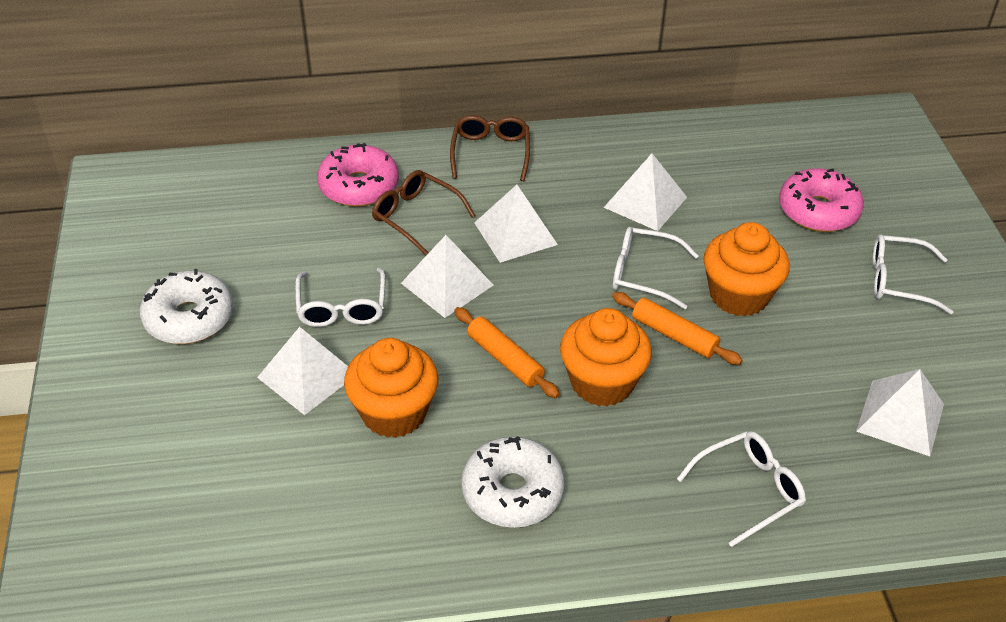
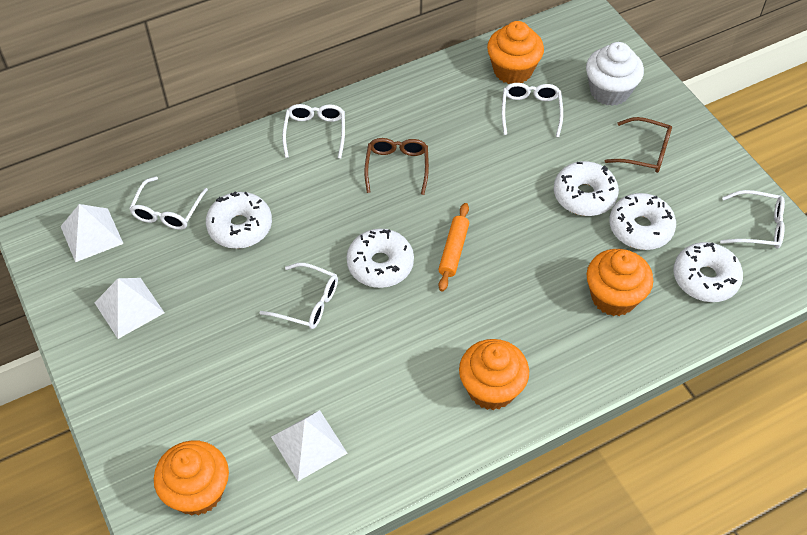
orange cupcake: [344,338,439,438] [560,308,652,407] [704,222,790,317] = 3 -> [154,440,229,516] [459,339,529,410] [487,21,544,84] [587,249,653,316] = 4
orange rolling pin: [454,307,560,398] [612,292,743,365] = 2 -> [438,203,469,291] = 1
pink donut: [317,143,399,207] [779,168,864,232] = 2 -> none = 0
white cupcake: none = 0 -> [586,42,644,106] = 1
white donut: [140,269,233,344] [461,436,565,528] = 2 -> [206,191,272,249] [347,229,414,288] [554,161,619,216] [609,193,676,250] [673,242,743,302] = 5
white glasses: [295,268,386,327] [613,227,699,309] [677,431,806,547] [873,234,953,314] = 4 -> [129,177,208,230] [259,263,338,329] [282,104,345,159] [502,83,563,137] [720,190,785,249] = 5
white pyramid: [257,327,348,415] [401,235,494,318] [474,185,558,263] [603,154,687,231] [856,369,944,456] = 5 -> [61,204,124,262] [94,278,164,339] [271,410,347,481] = 3

